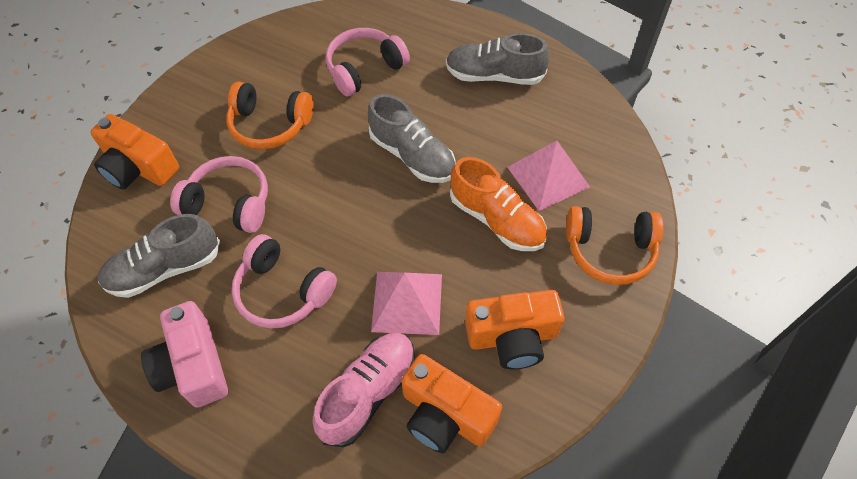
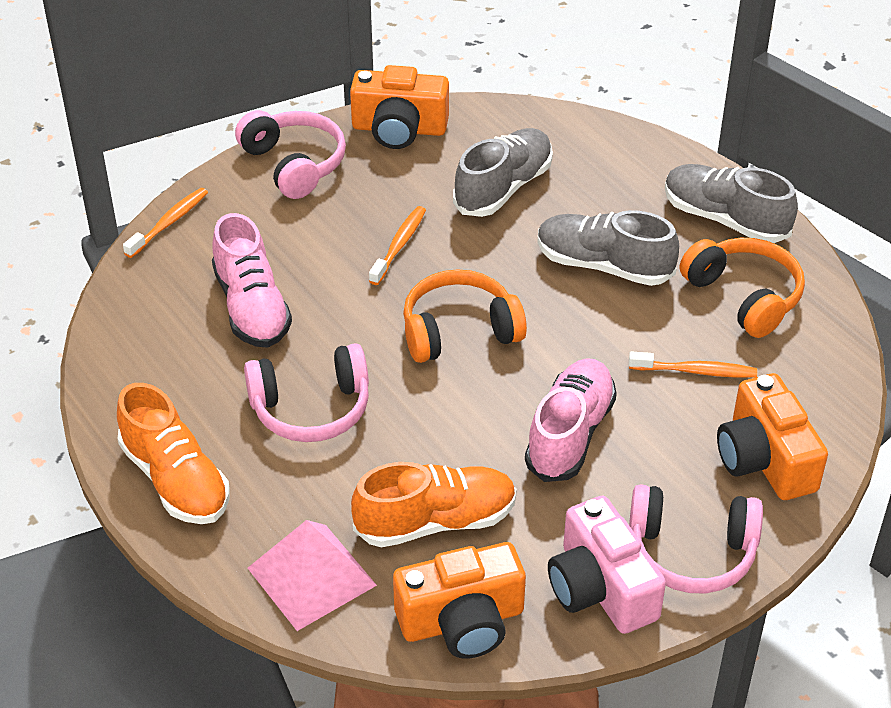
orange shoe: [450,157,547,251] = 1 -> [117,383,229,524] [351,462,517,547] = 2
orange toothbrush: none = 0 -> [123,188,208,258] [369,206,426,285] [629,351,757,378] = 3
pink pyramid: [371,272,442,335] [507,141,590,211] = 2 -> [248,520,377,631] = 1
pink shoe: [313,333,415,447] = 1 -> [212,213,292,348] [525,358,617,482] = 2

